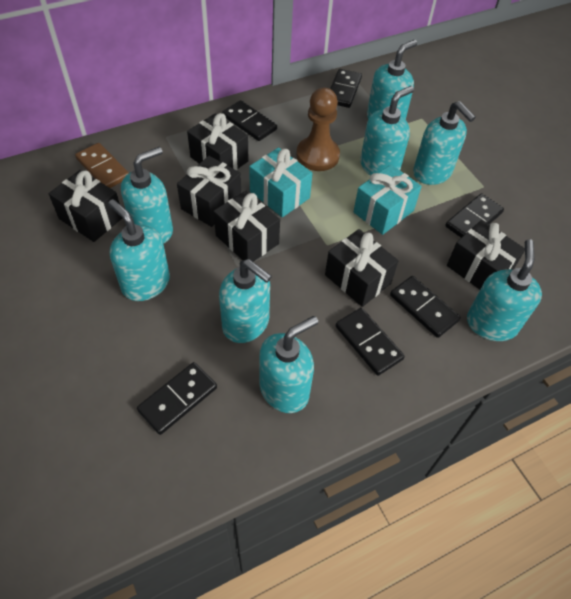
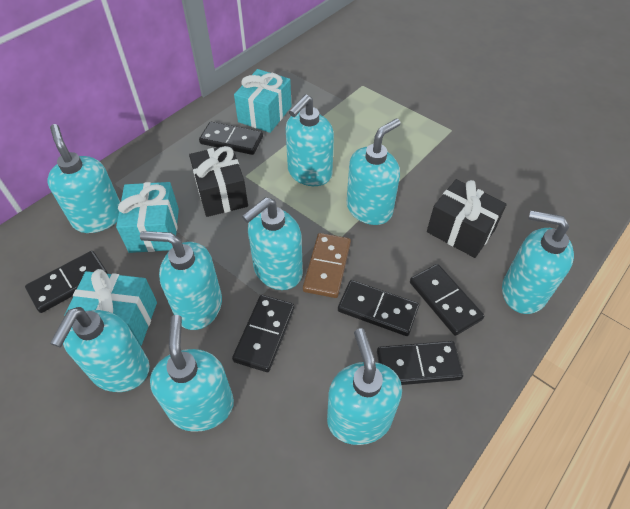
black gift: [49,170,122,242] [177,156,241,227] [187,113,248,170] [213,191,280,262] [325,229,399,307] [447,220,525,290] = 6 -> [189,145,248,217] [427,179,507,258] = 2
brown pawn: [296,88,340,171] = 1 -> none = 0
turquoise gift: [249,148,313,217] [354,164,422,235] = 2 -> [64,269,157,346] [116,182,179,253] [234,69,291,133] = 3
turquoise soap dispenser: [108,199,170,301] [121,147,173,244] [219,259,272,343] [259,316,318,413] [360,86,414,176] [367,40,417,119] [413,101,476,185] [467,239,542,341] = 8 -> [47,124,120,233] [50,307,150,392] [140,231,222,330] [150,315,234,432] [242,197,303,290] [286,94,334,186] [327,328,402,445] [346,118,401,225] [502,211,574,314] = 9

